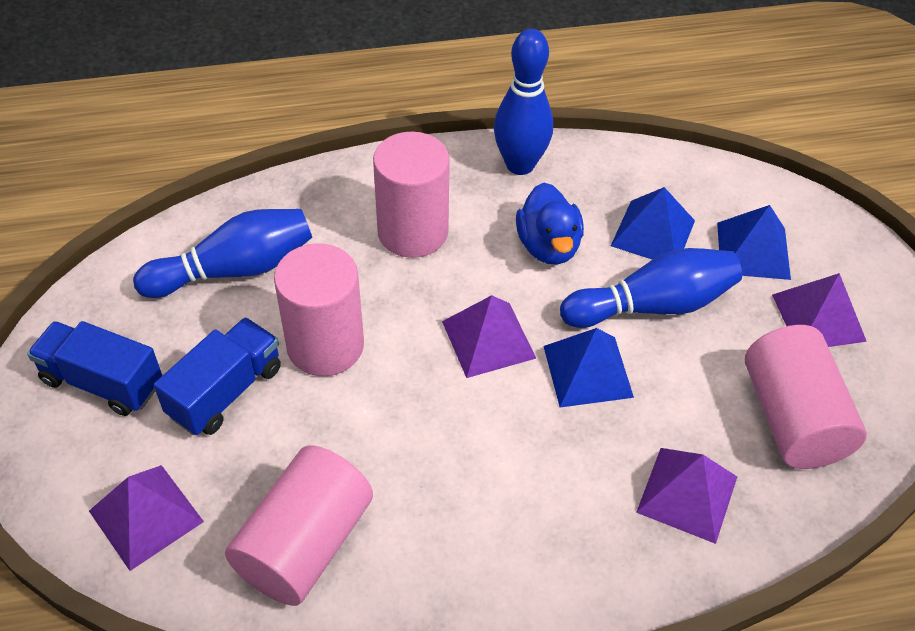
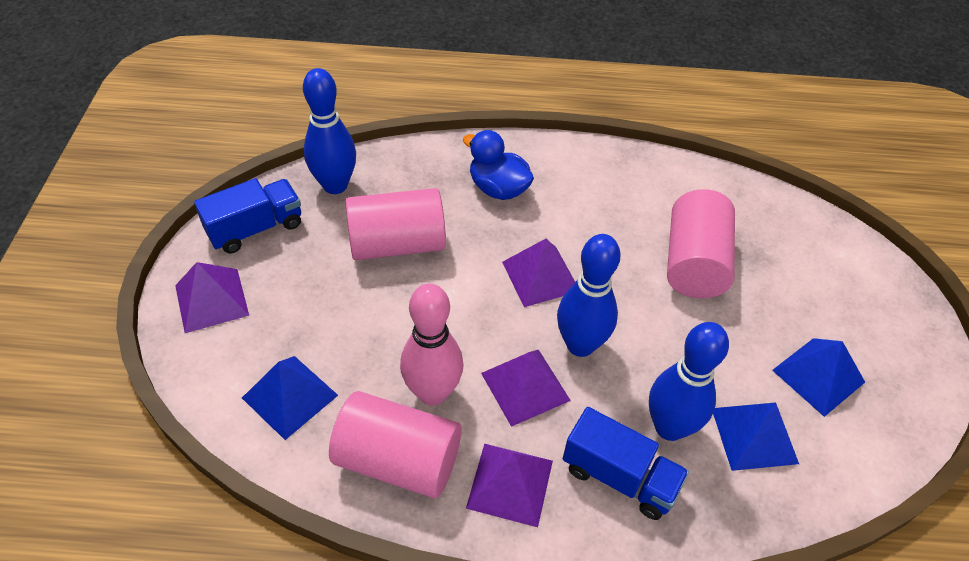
pink bowling pin: none = 0 -> [400,283,463,406] = 1
pink cylinder: [225,445,373,606] [274,243,364,376] [373,132,450,258] [745,325,867,469] = 4 -> [329,391,461,498] [345,188,446,260] [667,189,735,298] = 3

